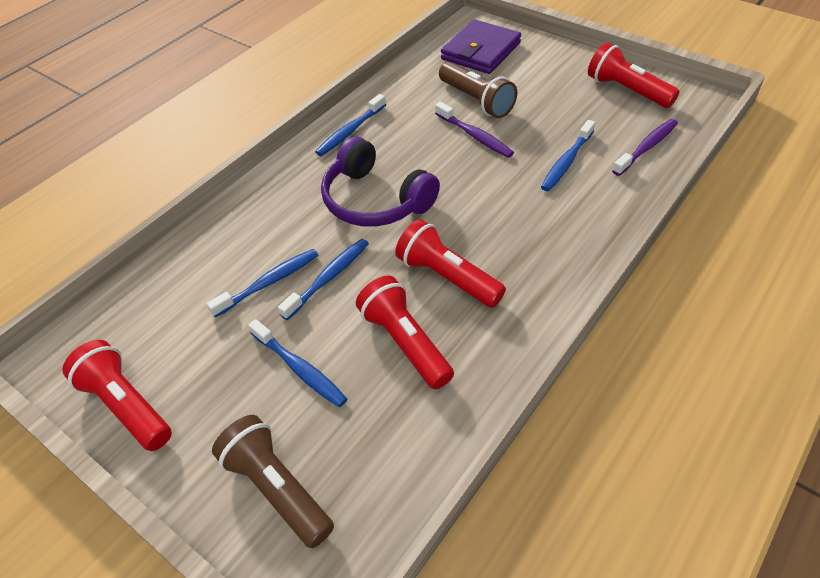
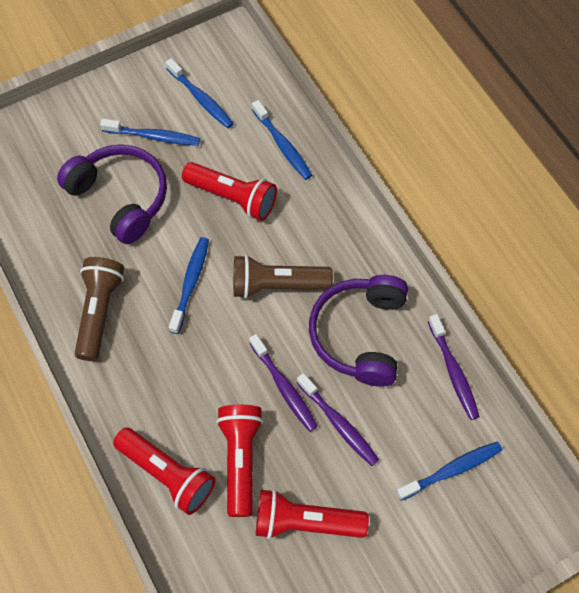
purple headphones: [321,136,440,226] = 1 -> [57,144,167,244] [309,275,408,387] = 2
purple toothbrush: [435,101,514,158] [612,119,678,176] = 2 -> [249,334,318,432] [297,373,379,466] [428,314,480,420] = 3
purple wallet: [441,19,521,74] = 1 -> none = 0

